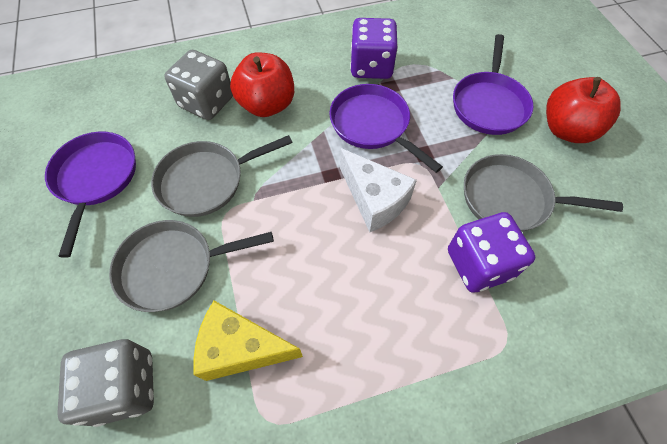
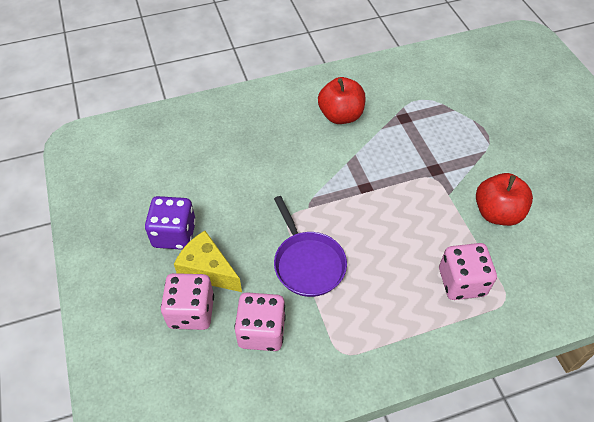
grey dice: [57,339,154,427] [164,50,233,120] = 2 -> none = 0
grey pan: [109,220,274,312] [151,135,293,217] [464,154,623,232] = 3 -> none = 0
pink dice: none = 0 -> [161,273,214,330] [234,292,286,351] [439,243,497,300] = 3
purple dice: [350,18,398,79] [448,212,535,293] = 2 -> [145,196,196,250] = 1
purple pan: [45,132,136,258] [329,84,443,173] [453,34,534,135] = 3 -> [274,196,347,297] = 1
white cheese: [340,148,417,232] = 1 -> none = 0

